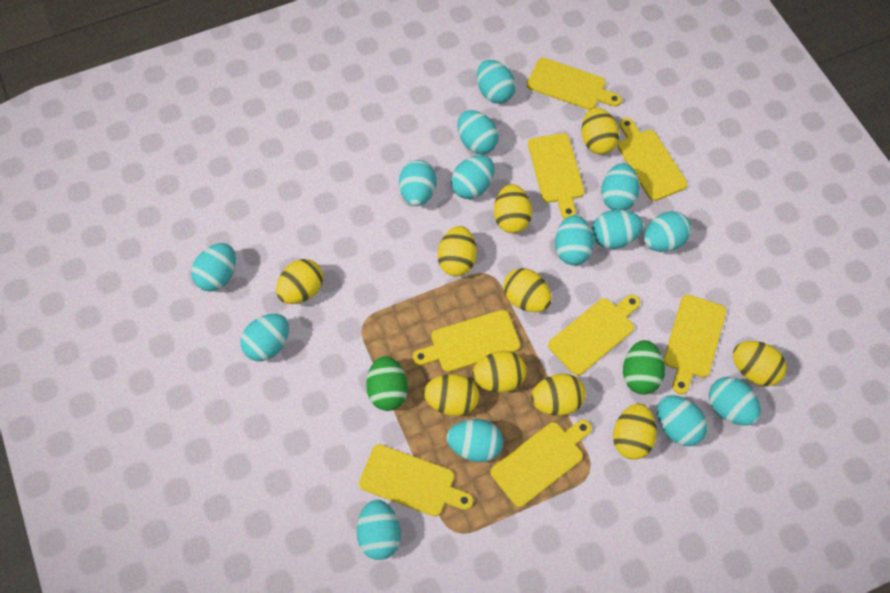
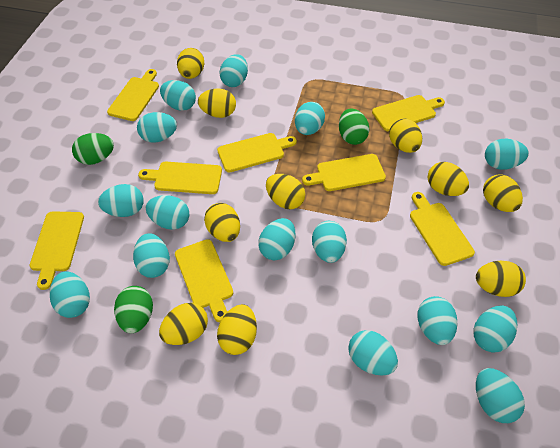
green egg: [366,356,408,411] [623,340,665,395] = 2 -> [72,133,114,165] [114,286,153,333] [339,108,369,145] = 3
turquoise egg: [191,243,236,292] [240,314,289,361] [357,500,401,560] [399,160,437,206] [447,419,503,462] [451,155,495,199] [457,110,499,154] [477,60,516,104] [555,215,594,265] [592,210,643,249] [601,163,640,210] [644,211,692,252] [657,395,707,446] [709,377,761,426] = 14 -> [50,271,90,318] [98,184,144,217] [133,233,170,278] [137,112,177,143] [146,195,189,230] [160,80,196,111] [220,54,248,87] [258,218,296,260] [295,102,325,135] [312,221,347,263] [348,330,398,375] [417,296,458,345] [474,305,517,353] [476,368,525,423] [485,139,529,170] = 15

